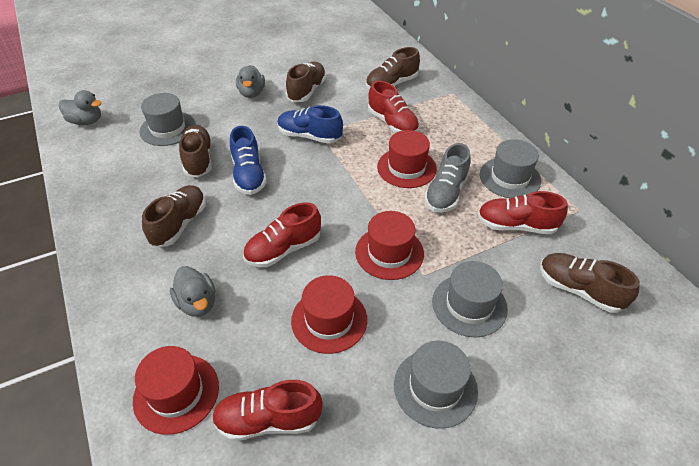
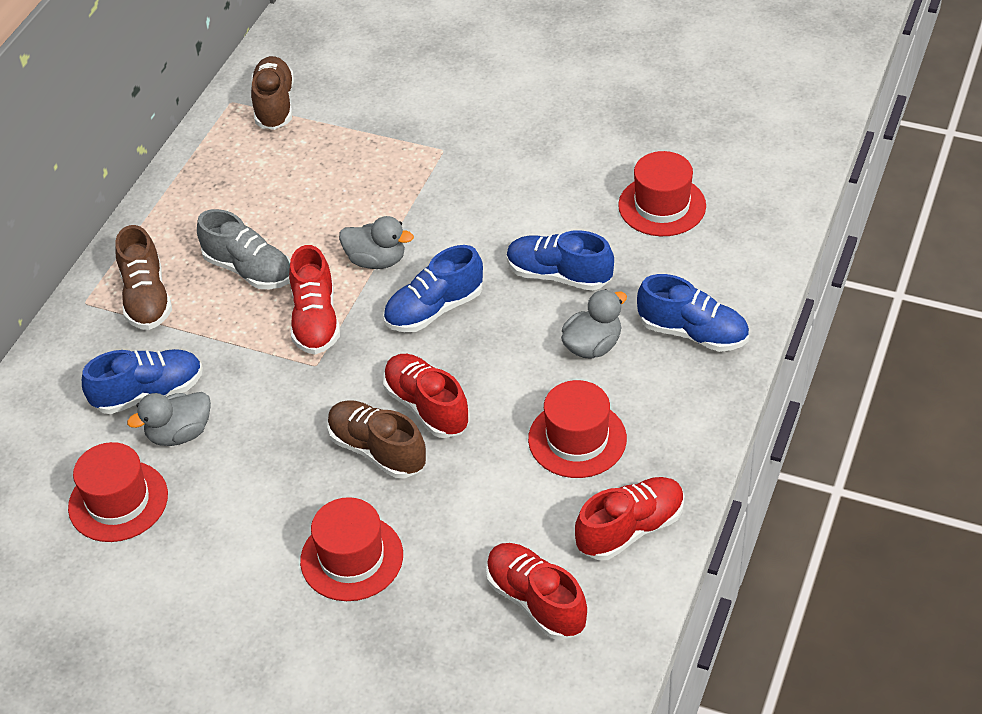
blue shoe: [230,126,267,195] [277,105,343,144] = 2 -> [82,349,203,414] [383,245,483,332] [507,230,614,291] [637,274,749,352] = 4
brown shoe: [142,185,206,247] [179,125,212,177] [286,62,326,102] [366,47,420,89] [540,253,640,313] = 5 -> [115,225,172,330] [251,56,294,130] [327,400,426,478] = 3
grey hat: [139,93,196,146] [394,341,478,429] [432,261,508,337] [480,139,541,198] = 4 -> none = 0

